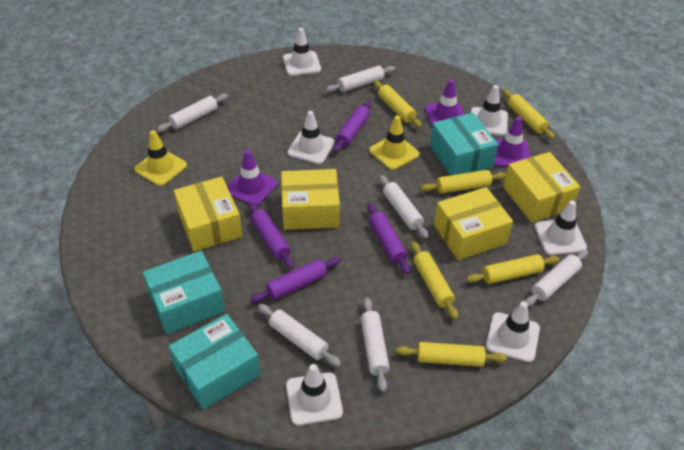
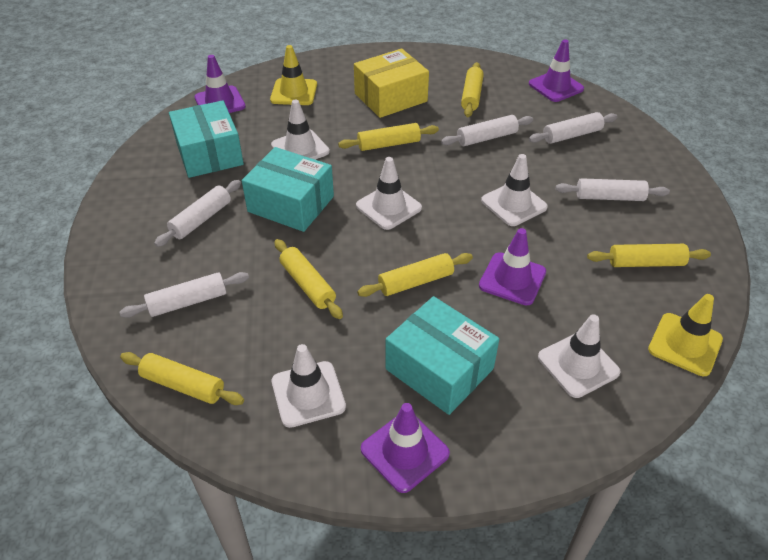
purple rolling pin: [248,202,294,269] [250,257,341,303] [333,101,372,153] [367,203,410,274] = 4 -> none = 0
purple traffic cone: [227,150,277,206] [425,79,465,127] [494,117,531,167] = 3 -> [195,55,246,113] [361,403,450,493] [479,228,546,306] [529,39,584,102] = 4
white rolling pin: [157,94,228,132] [258,304,341,367] [326,66,395,92] [361,297,390,392] [379,175,429,239] [525,250,588,307] = 6 -> [119,272,249,318] [154,180,241,247] [441,115,533,146] [529,112,618,144] [555,178,670,201] = 5
white traffic cone: [283,28,321,76] [286,364,343,426] [287,111,335,164] [471,85,508,136] [486,301,540,362] [534,200,587,255] = 6 -> [271,100,330,160] [272,344,346,428] [356,157,422,230] [481,154,548,226] [538,314,620,398] = 5
yellow box: [174,177,242,251] [281,169,340,230] [434,187,513,260] [503,152,581,223] = 4 -> [354,49,429,118] = 1

